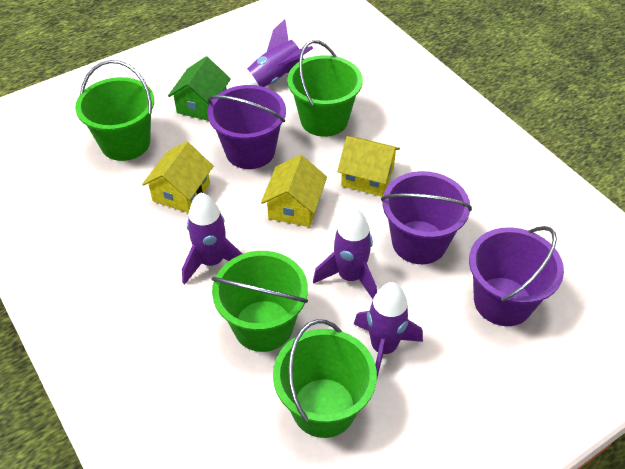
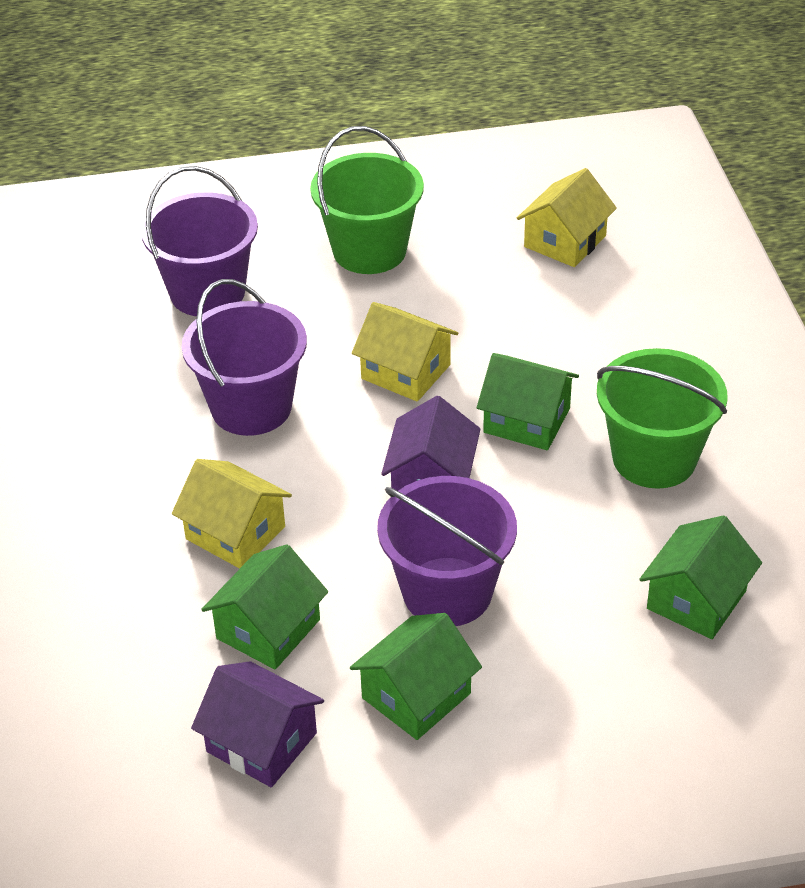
green bucket: [75,60,154,161] [211,251,308,352] [273,319,377,438] [287,40,363,137] = 4 -> [310,126,424,274] [597,348,727,489] = 2
green house: [168,56,231,121] = 1 -> [201,544,328,670] [350,613,482,740] [477,353,579,450] [639,515,762,639] = 4
purple house: none = 0 -> [191,661,324,787] [381,396,480,491] = 2
purple rocket: [182,192,242,285] [236,19,313,87] [313,208,377,299] [354,282,423,377] = 4 -> none = 0

